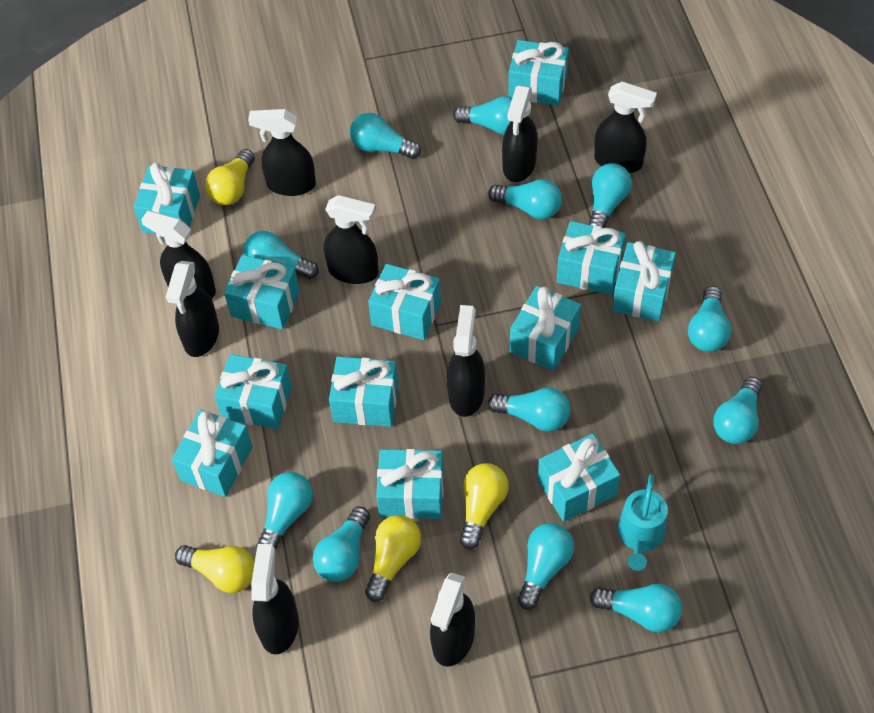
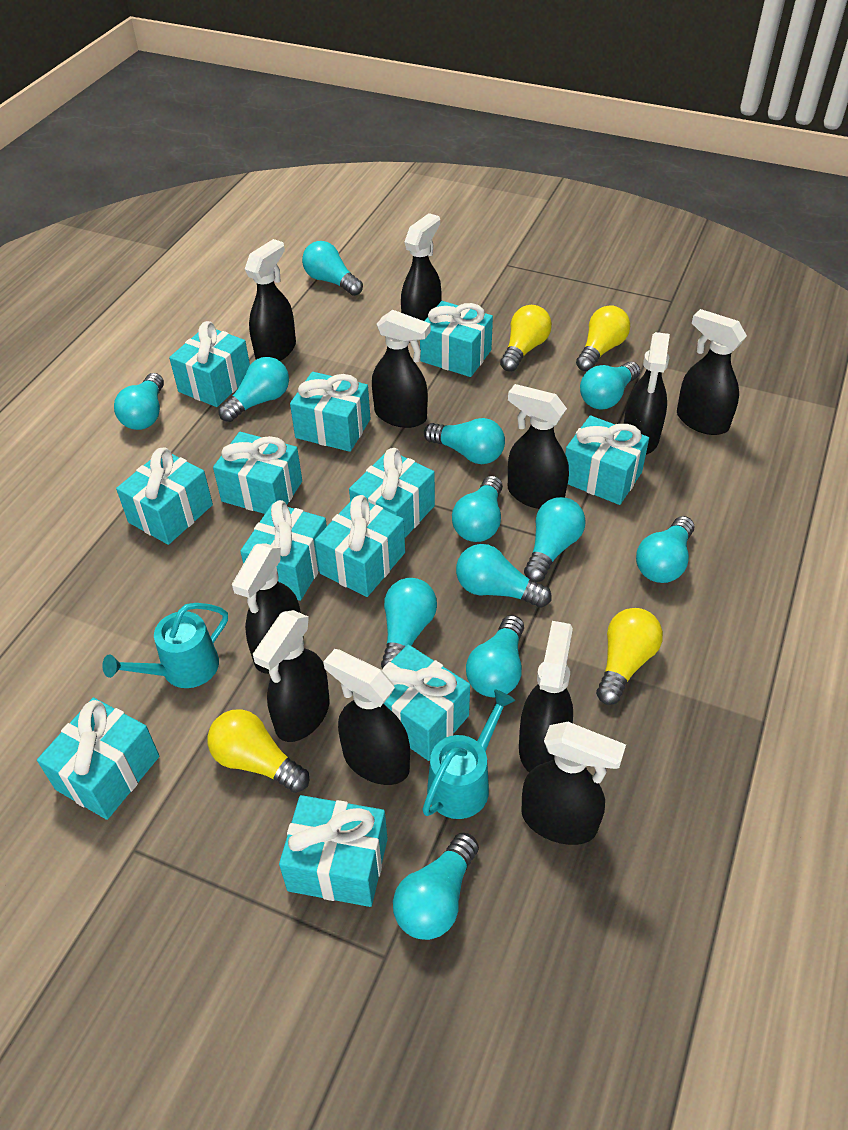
black spray bottle: [141,211,216,299] [166,261,219,357] [248,109,316,196] [251,544,299,655] [324,195,378,284] [430,573,475,667] [447,305,485,417] [502,85,537,182] [594,82,657,173] = 9 -> [232,543,304,674] [245,239,296,361] [253,610,330,742] [323,649,410,785] [372,310,431,428] [401,213,441,321] [508,384,569,509] [519,621,573,772] [521,722,626,845] [624,332,670,455] [677,309,747,435] = 11
turquoise watering can: [618,474,668,571] = 1 -> [103,603,228,688] [422,689,515,819] = 2

